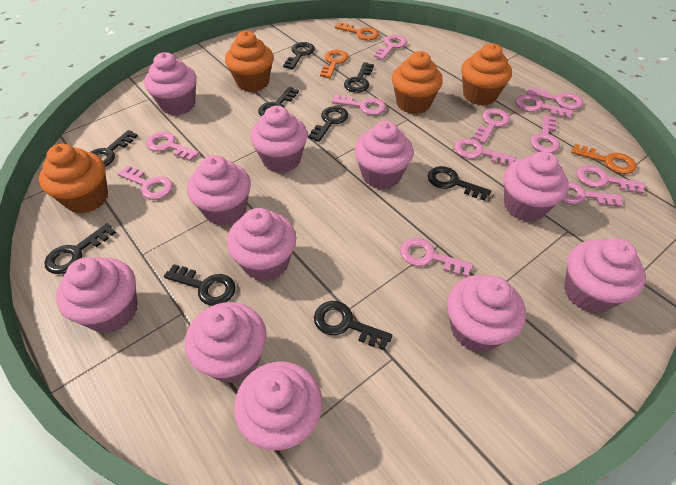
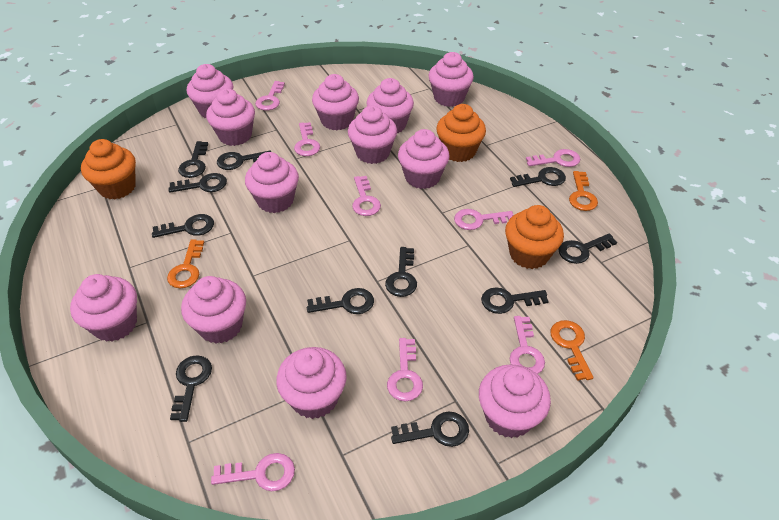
black key: [44,223,116,274] [90,130,138,167] [164,264,236,306] [258,87,299,117] [283,42,315,70] [308,106,348,142] [314,301,393,350] [344,62,374,93] [428,166,491,201] = 9 -> [152,214,214,238] [168,173,227,193] [170,355,212,422] [178,141,208,178] [217,150,271,170] [307,288,374,314] [385,247,417,297] [391,411,469,447] [481,287,549,314] [510,167,566,187] [558,233,617,264] = 11
orange cupcake: [39,144,108,213] [225,31,273,92] [392,51,443,114] [461,43,512,106] = 4 -> [81,139,136,200] [436,104,486,162] [505,205,564,269] = 3
pink cupcake: [56,257,137,333] [144,52,197,115] [185,302,267,383] [187,155,251,226] [227,208,296,281] [234,361,323,450] [250,106,308,173] [354,121,414,189] [447,275,526,352] [503,151,569,222] [564,238,646,313] = 11 -> [70,274,137,342] [181,276,246,344] [187,64,233,118] [206,89,255,146] [245,152,299,213] [276,347,347,419] [312,74,359,130] [348,106,397,164] [366,78,414,133] [398,129,450,189] [428,52,474,107] [479,364,551,438] = 12
pink key: [117,166,173,200] [146,132,200,161] [332,95,386,115] [374,35,407,60] [400,238,473,277] [454,138,516,166] [473,109,510,144] [516,95,573,119] [527,86,583,110] [530,115,560,153] [562,181,622,207] [576,165,645,194] = 12 -> [211,453,295,491] [255,81,285,110] [294,122,320,156] [352,176,381,216] [387,338,423,401] [454,209,513,230] [510,316,545,374] [526,149,580,167] = 8

